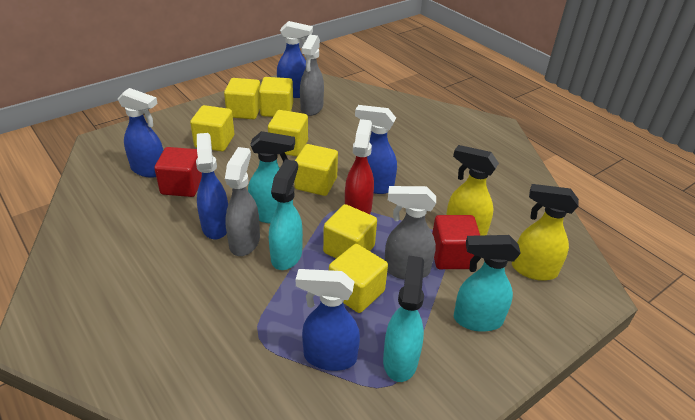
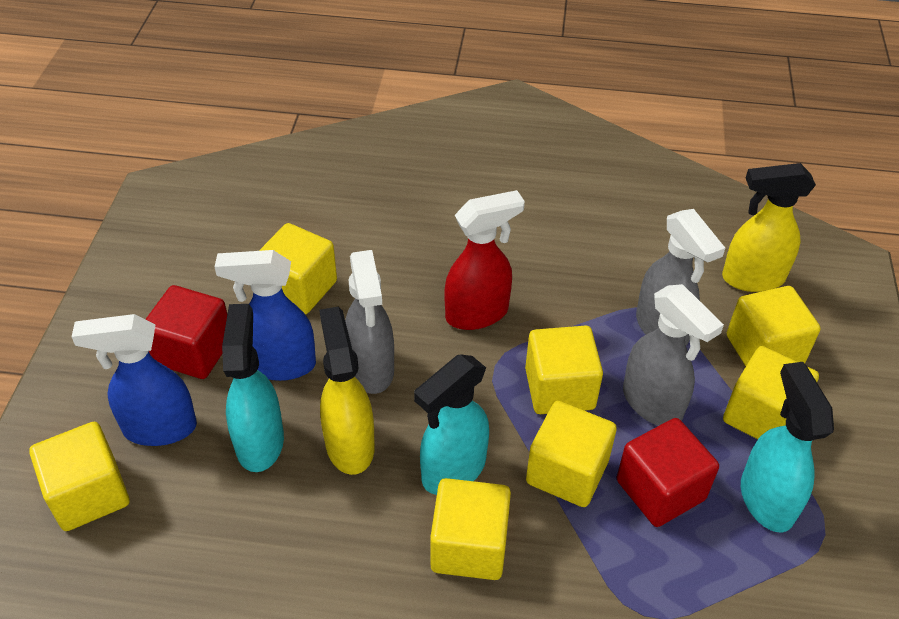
blue spray bottle: [117,88,163,178] [196,133,228,239] [277,21,313,98] [296,269,360,371] [355,105,397,194] = 5 -> [72,314,197,446] [215,250,316,381] = 2
turquoise spray bottle: [248,131,295,223] [269,159,303,270] [383,255,424,382] [454,235,521,332] = 4 -> [222,304,284,472] [414,354,489,495] [741,362,834,532] = 3

